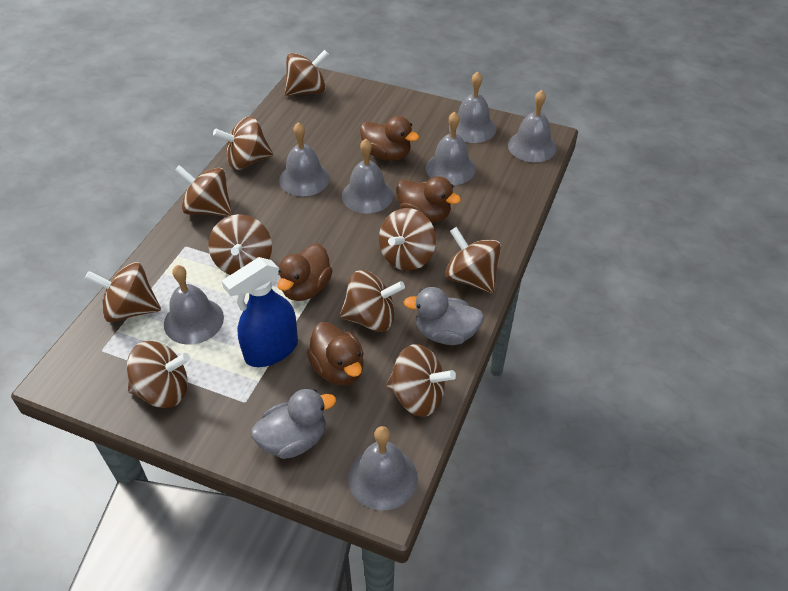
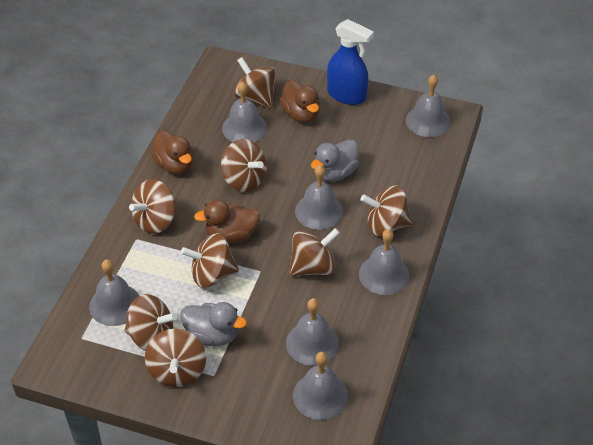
brown duck: [277,244,333,301] [307,322,364,385] [360,116,419,161] [396,176,461,223] = 4 -> [151,130,193,174] [194,200,260,243] [279,80,320,123] = 3
brown spinning top: [85,262,161,322] [127,341,190,408] [174,165,232,216] [208,214,272,275] [213,116,273,170] [284,50,329,96] [340,270,405,332] [379,208,436,271] [386,344,456,417] [445,227,501,293] = 10 -> [125,294,177,351] [129,179,175,234] [145,329,206,387] [181,233,239,288] [221,139,267,192] [234,57,276,108] [289,228,340,276] [360,186,413,236] = 8

